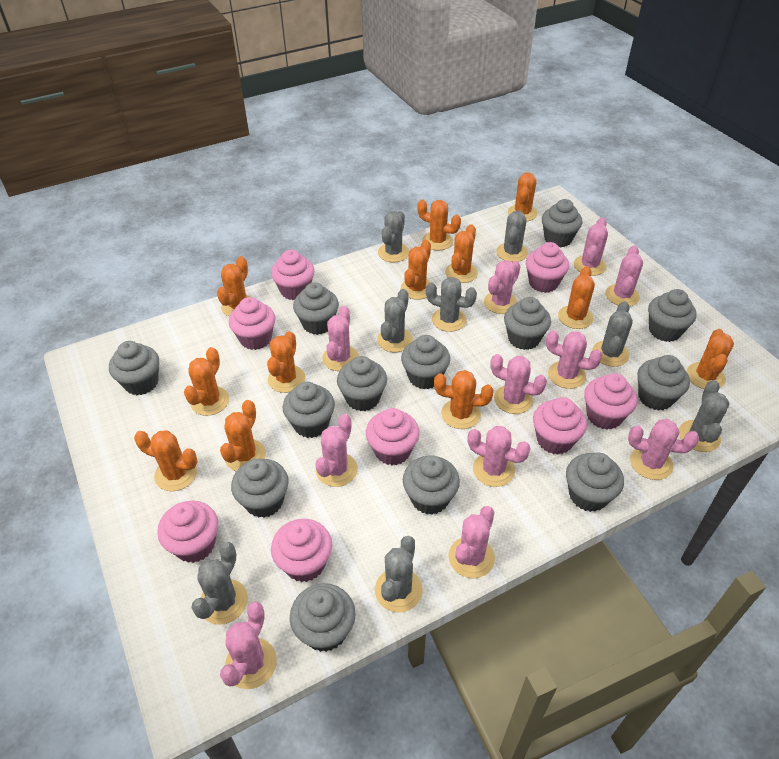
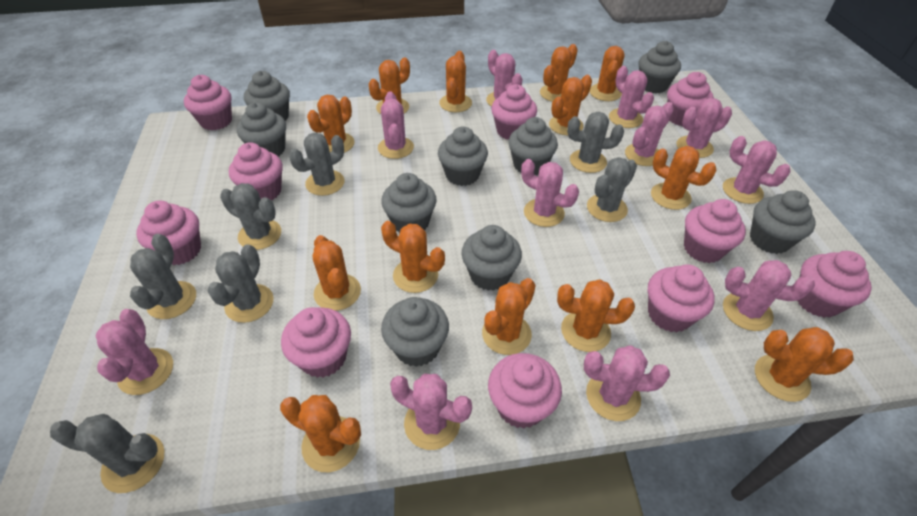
grey cactus: [191,542,248,625] [375,536,423,612] [377,289,413,352] [378,211,409,262] [426,277,477,332] [496,210,528,262] [592,301,633,367] [679,380,729,452] = 8 -> [50,414,165,493] [130,234,196,319] [207,244,274,323] [220,183,281,250] [289,132,344,196] [567,112,624,173] [587,157,637,222] = 7
grey cupcake: [109,341,159,395] [231,459,289,518] [283,382,335,438] [290,583,356,652] [293,282,339,335] [337,356,387,411] [401,335,450,389] [403,455,460,515] [504,297,551,350] [542,199,582,247] [566,453,624,512] [637,355,690,410] [648,289,697,342] = 13 -> [237,102,286,156] [244,71,290,121] [381,173,437,233] [381,297,449,367] [438,126,488,186] [461,225,522,291] [508,117,558,175] [639,41,681,94] [750,190,816,254] = 9
orange cactus: [134,430,197,491] [184,347,229,416] [217,256,250,317] [220,400,266,471] [267,331,305,393] [401,240,431,300] [417,199,461,251] [434,370,494,429] [445,224,478,283] [508,172,538,222] [558,266,595,329] [686,329,734,389] = 12 -> [280,395,361,472] [307,95,354,153] [313,235,361,311] [369,57,410,114] [381,221,445,293] [439,51,472,112] [482,278,536,355] [540,44,578,101] [549,75,592,136] [557,279,635,352] [590,46,624,101] [651,146,717,210] [755,327,854,402] = 13
pink cupcake: [157,501,218,563] [229,297,275,350] [271,250,315,300] [271,519,332,582] [366,408,420,465] [526,242,569,293] [533,397,587,454] [584,373,637,429] = 8 -> [136,200,201,265] [184,75,232,131] [229,142,283,200] [281,307,351,378] [488,353,562,429] [491,84,537,140] [648,264,715,332] [667,72,714,127] [684,199,746,263] [798,251,872,318] = 10

